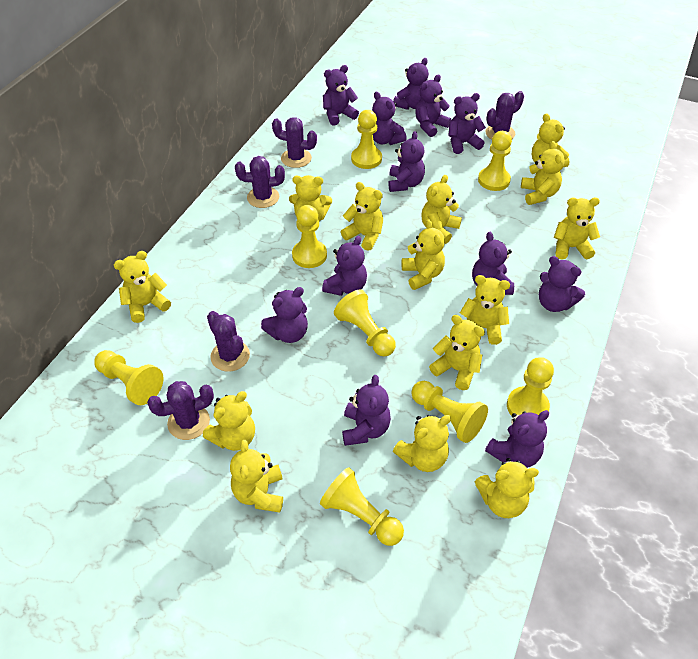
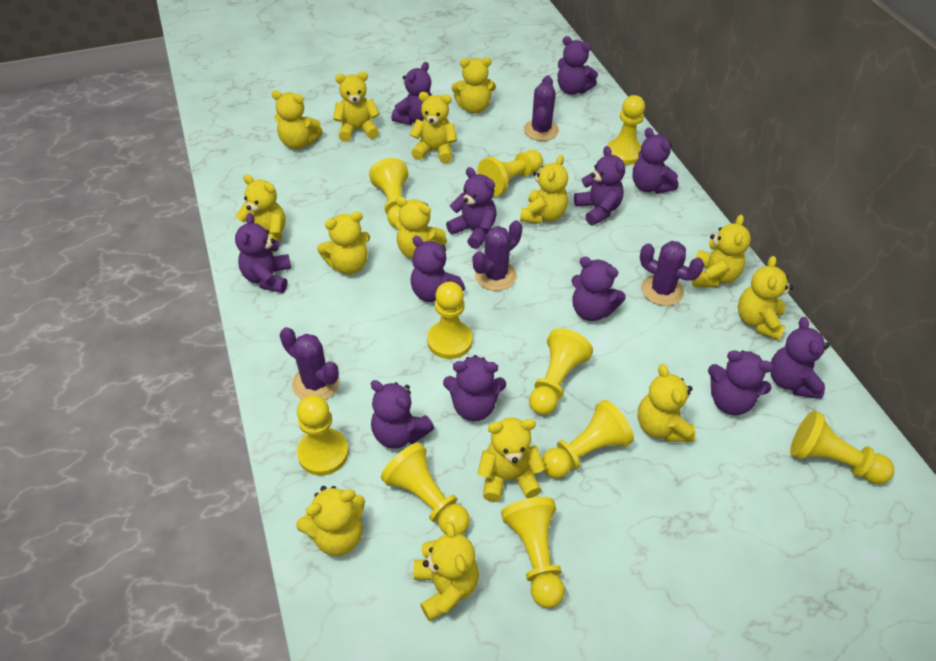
purple cactus: [147,381,214,440] [207,311,250,371] [235,156,285,208] [272,117,317,168] [486,91,524,140] = 5 -> [280,327,339,400] [473,220,522,291] [524,75,559,141] [640,241,704,306] = 4
yellow pawn: [94,350,164,405] [292,205,327,268] [320,467,404,546] [334,290,396,357] [351,110,382,169] [411,381,488,443] [478,131,512,191] [507,357,554,416] = 8 -> [297,395,349,476] [369,158,408,228] [381,442,470,535] [427,282,473,359] [477,150,543,196] [501,497,565,608] [529,328,593,415] [542,400,634,478] [607,95,645,165] [790,410,894,484] = 10

